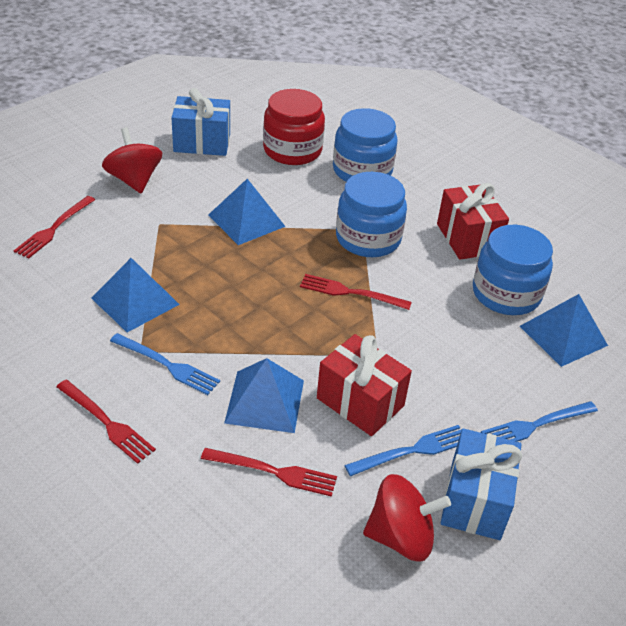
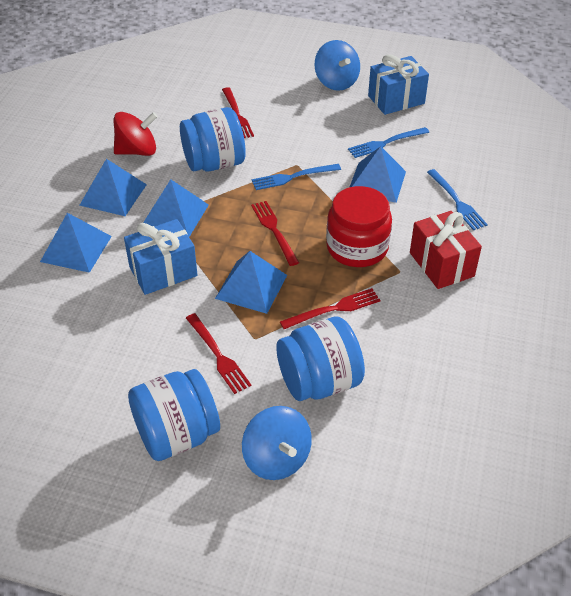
blue pyramid: [91,258,180,332] [208,179,286,245] [224,358,304,433] [520,294,608,367] = 4 -> [40,213,112,273] [79,159,147,216] [143,179,209,237] [215,251,287,314] [350,146,406,203] = 5
blue spinning top: none = 0 -> [242,406,312,480] [314,40,360,91] = 2
red gift: [317,334,412,436] [437,183,509,260] = 2 -> [410,211,482,289] = 1
red spinning top: [102,127,162,193] [363,474,451,562] = 2 -> [114,112,158,156] = 1

